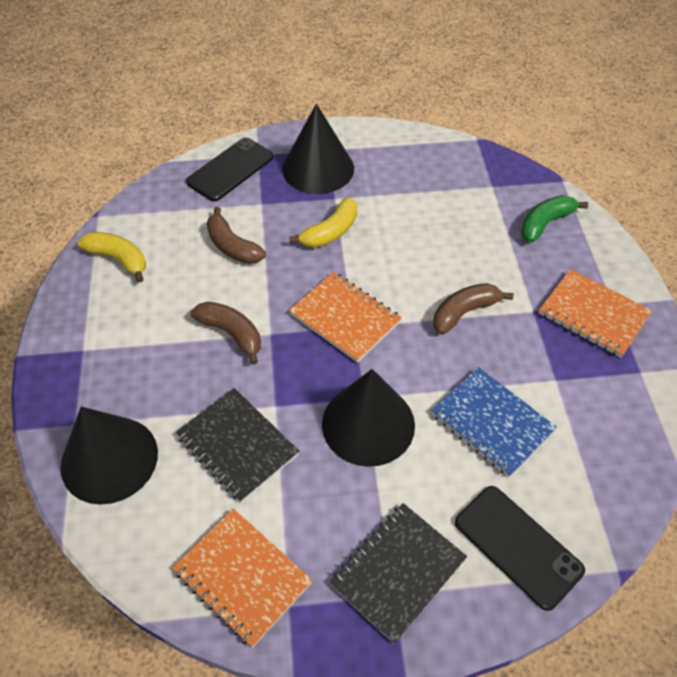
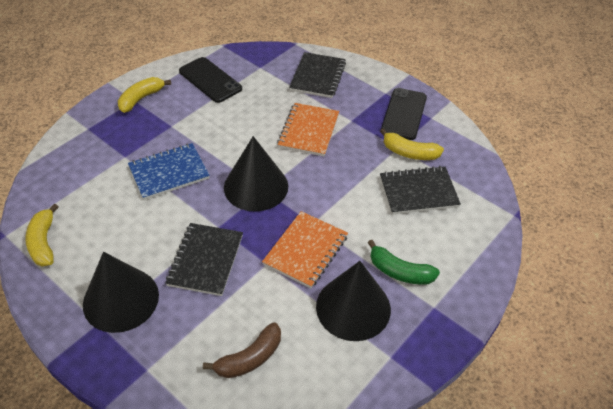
black notebook: [176,388,299,503] [330,503,467,643] = 2 -> [165,223,243,296] [289,52,346,98] [380,166,461,214] = 3
brown banana: [190,302,261,365] [207,207,266,264] [433,283,513,334] = 3 -> [203,322,281,378] = 1
orange notebook: [172,509,313,648] [289,272,402,363] [539,269,652,357] = 3 -> [262,211,348,288] [277,103,339,156] = 2
yellow banana: [77,232,146,283] [289,197,357,248] = 2 -> [25,204,58,266] [118,77,171,113] [380,128,444,160] = 3

